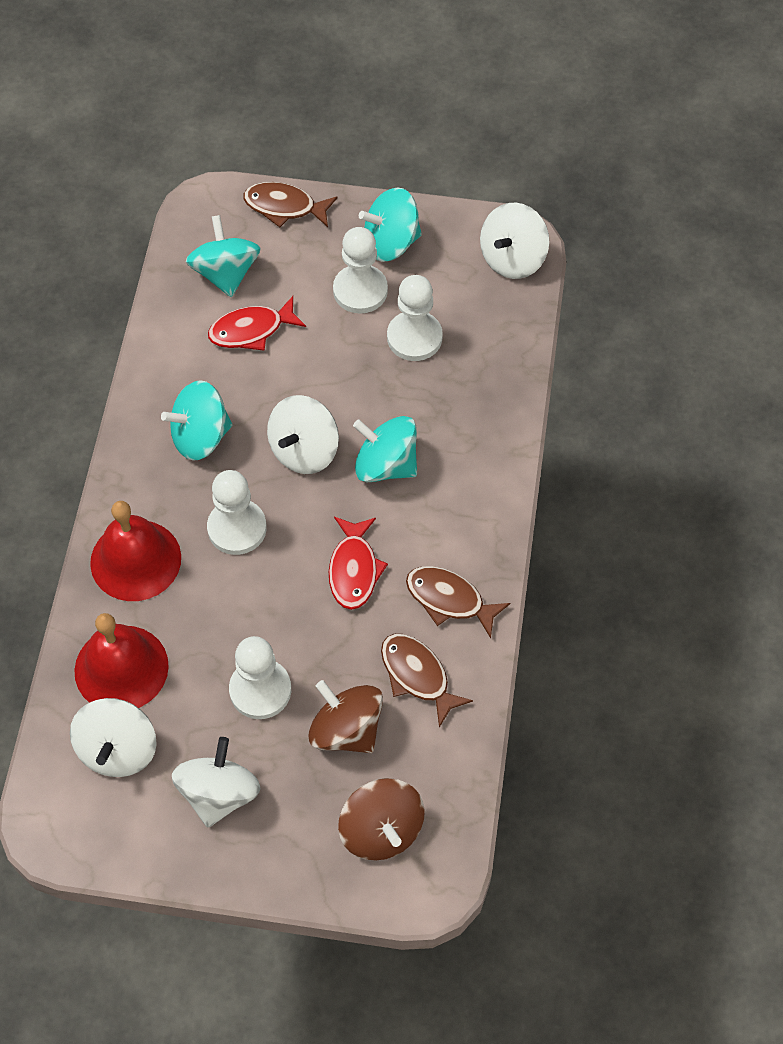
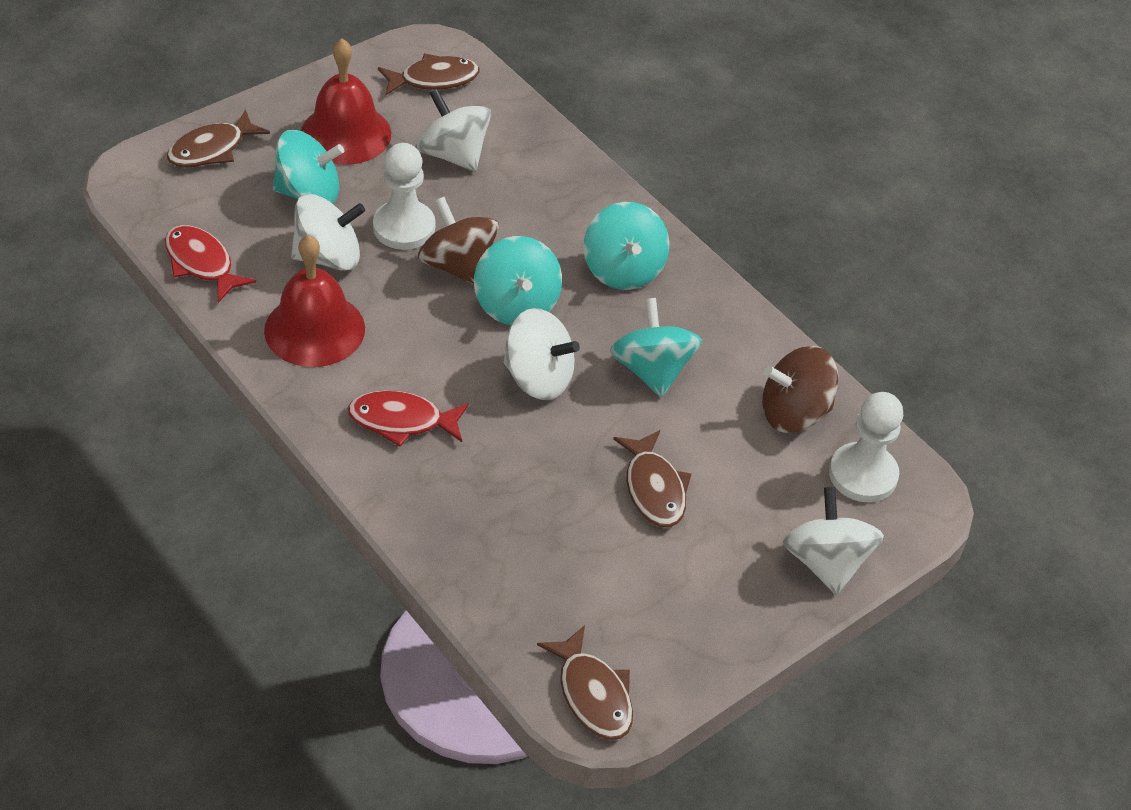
brown fish: [243,182,337,227] [381,634,473,728] [406,566,510,638] = 3 -> [167,109,270,168] [378,54,480,95] [537,625,633,740] [613,430,691,527] = 4
white pawn: [207,470,267,555] [229,636,291,719] [333,227,388,314] [387,275,443,361] = 4 -> [373,143,435,250] [829,392,903,502] = 2

